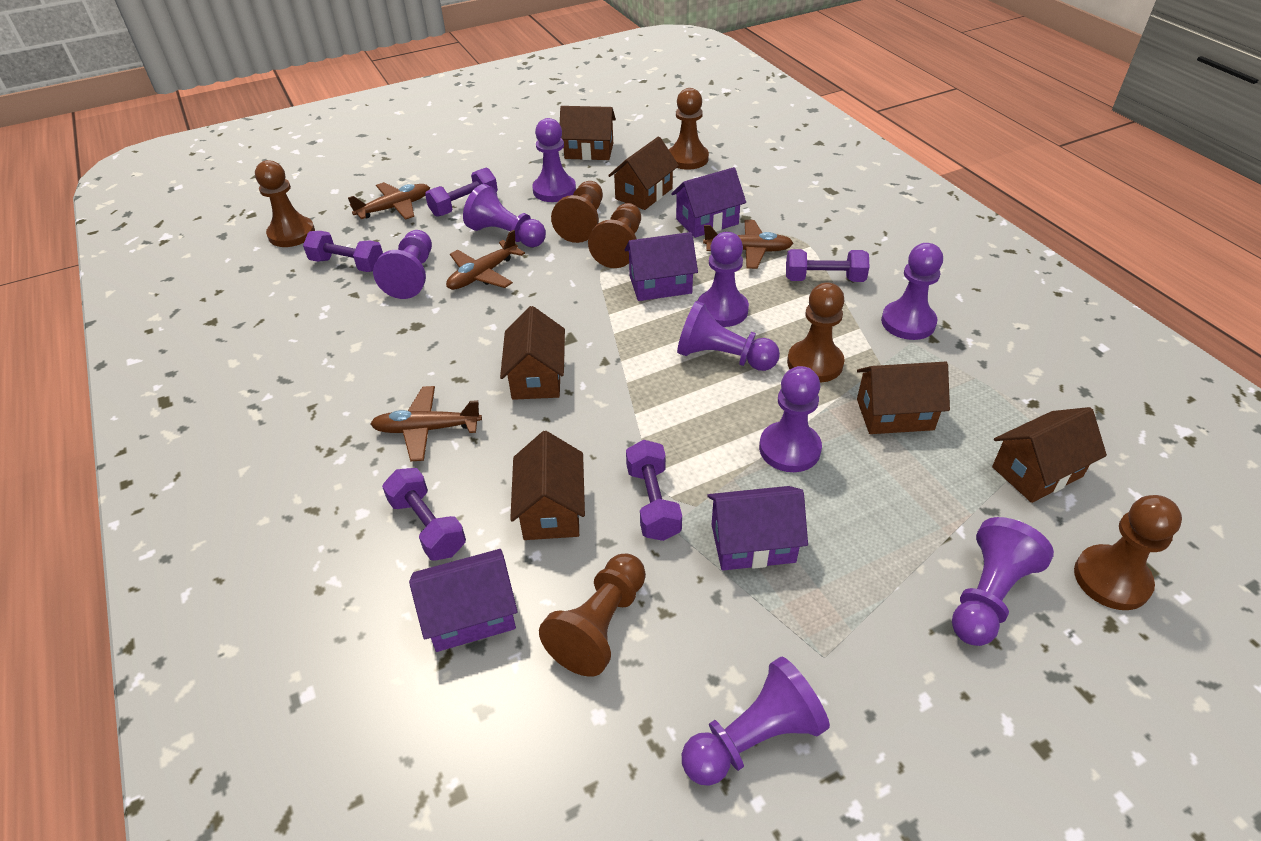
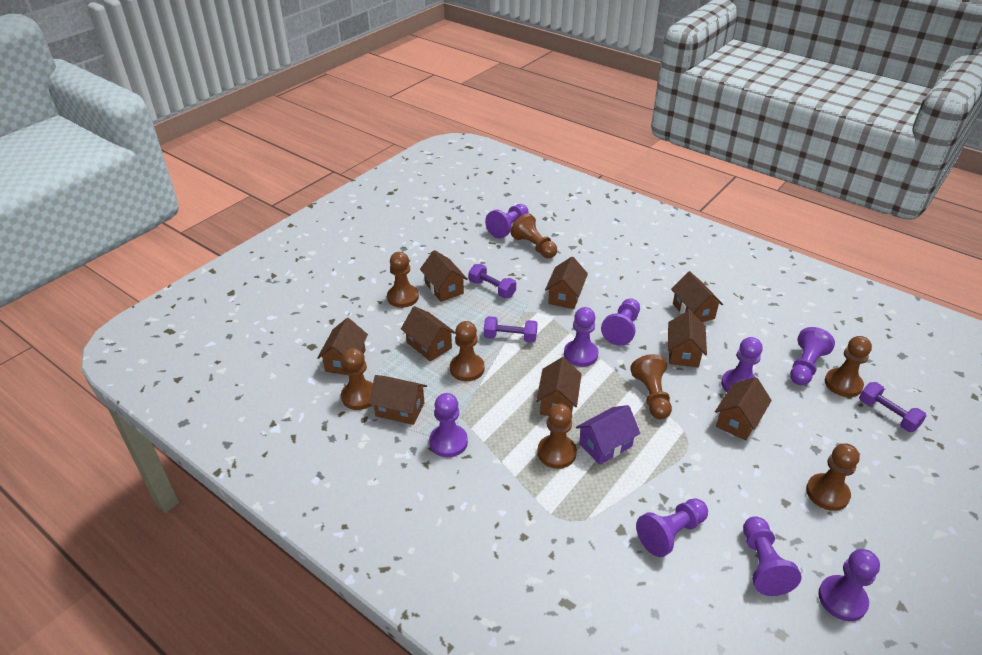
brown house: [500,306,565,400] [510,431,585,540] [560,106,616,160] [608,137,679,210] [857,362,950,434] [992,407,1107,503] = 6 -> [317,318,368,375] [369,375,427,425] [401,306,456,361] [420,250,468,302] [536,357,582,416] [545,257,588,309] [668,310,707,368] [671,271,723,322] [715,377,772,440] = 9
brown pawn: [255,160,315,247] [539,554,646,677] [551,181,603,243] [588,203,641,268] [669,88,709,170] [787,282,845,383] [1074,495,1182,610] = 7 -> [341,348,373,410] [387,252,419,308] [450,321,485,381] [511,213,557,258] [537,404,577,469] [630,354,672,419] [806,443,860,511] [825,336,872,397] = 8
brown plane: [348,182,430,220] [370,386,482,462] [446,230,525,290] [703,220,793,269] = 4 -> none = 0
purple dumbbell: [303,231,383,272] [382,468,466,561] [425,168,498,217] [626,440,682,541] [786,249,869,282] = 5 -> [469,264,516,298] [484,316,538,343] [859,382,927,432] = 3
purple house: [409,549,518,652] [624,232,698,301] [671,167,746,238] [707,486,808,570] = 4 -> [576,405,640,465] = 1

